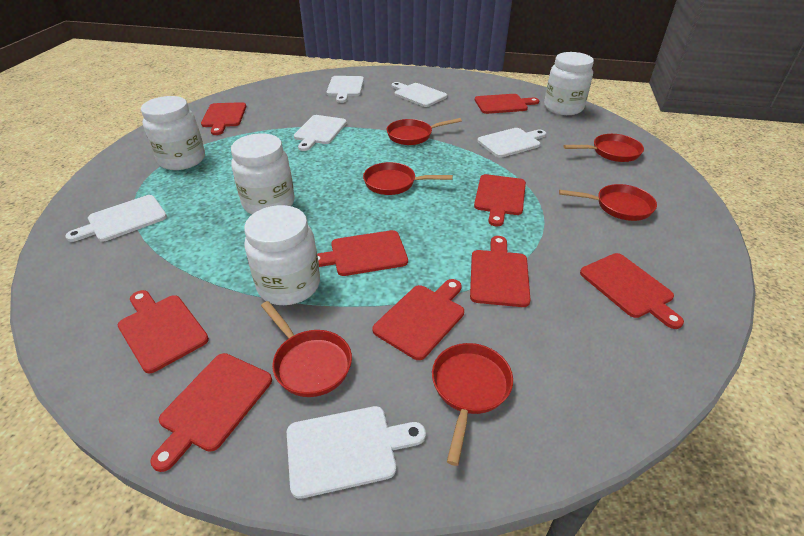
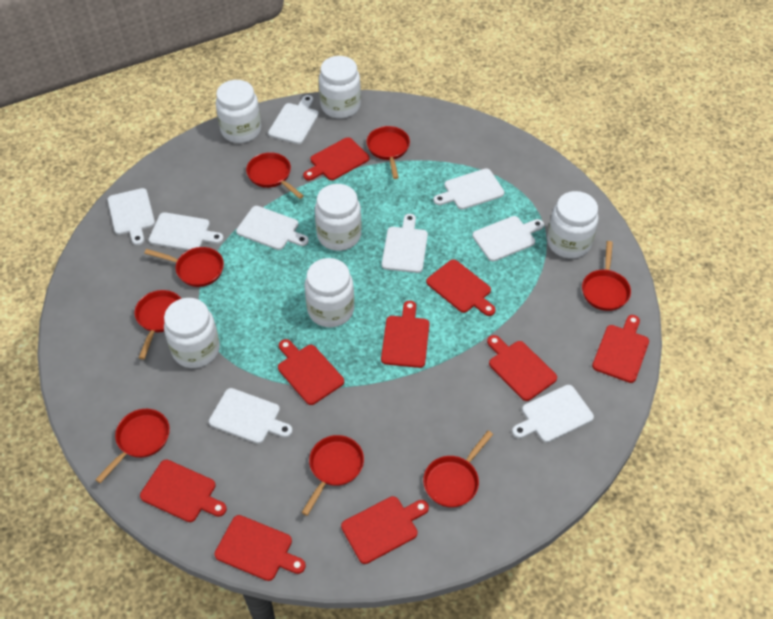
red pan: [261,301,352,397] [363,162,453,195] [387,118,462,145] [432,343,513,466] [559,184,657,221] [564,134,644,162] = 6 -> [95,409,170,483] [135,290,181,359] [144,247,224,287] [246,152,304,199] [301,435,364,516] [367,126,410,179] [423,431,493,508] [582,241,631,311] = 8
white cutting board: [65,195,167,242] [287,406,426,499] [294,115,347,151] [327,76,364,103] [391,82,447,107] [477,128,546,158] = 6 -> [108,188,155,245] [149,212,224,250] [209,388,293,444] [236,206,309,250] [268,95,319,144] [382,214,428,273] [433,168,504,210] [472,216,544,261] [512,385,594,443] = 9
white jar: [141,96,205,170] [231,133,295,214] [244,205,320,305] [544,52,594,115] = 4 -> [164,298,220,368] [216,80,261,143] [305,258,354,327] [315,184,361,251] [319,56,361,118] [547,191,598,259] = 6

